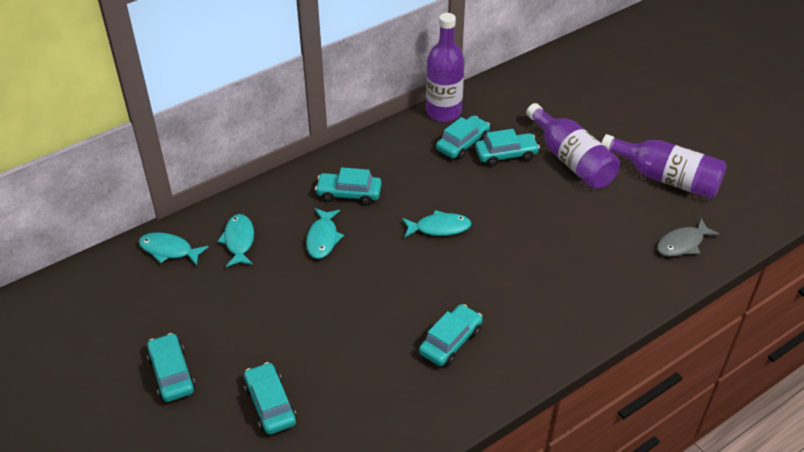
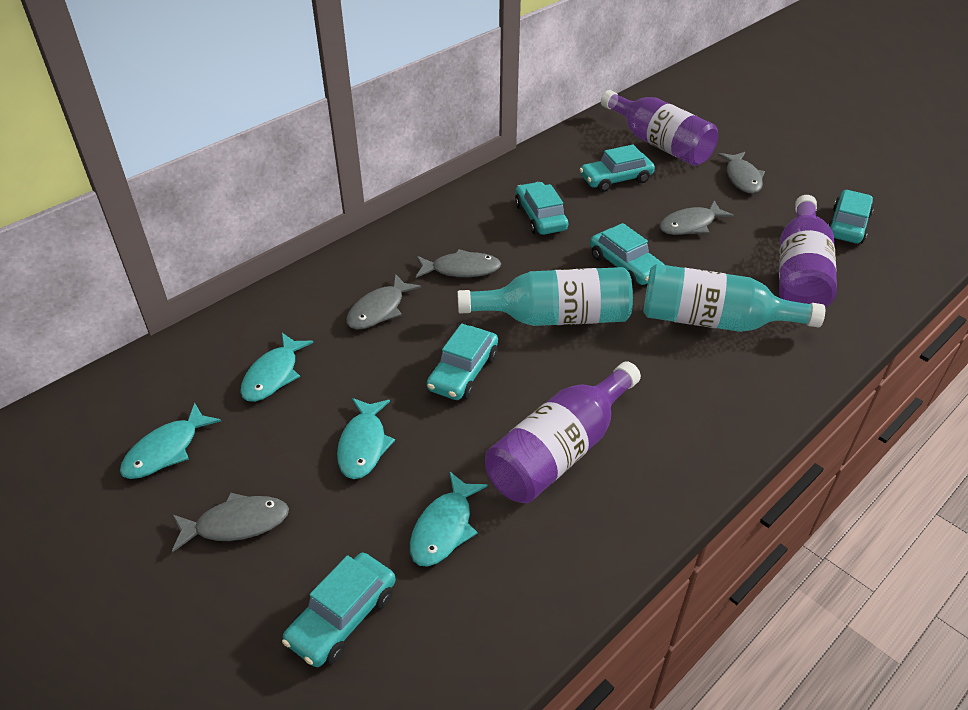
grey fish: [657,218,720,257] = 1 -> [172,493,289,552] [346,274,421,330] [416,249,501,278] [659,200,734,235] [718,152,765,194] = 5
turquoise bottle: none = 0 -> [457,267,633,326] [643,264,825,332] = 2

